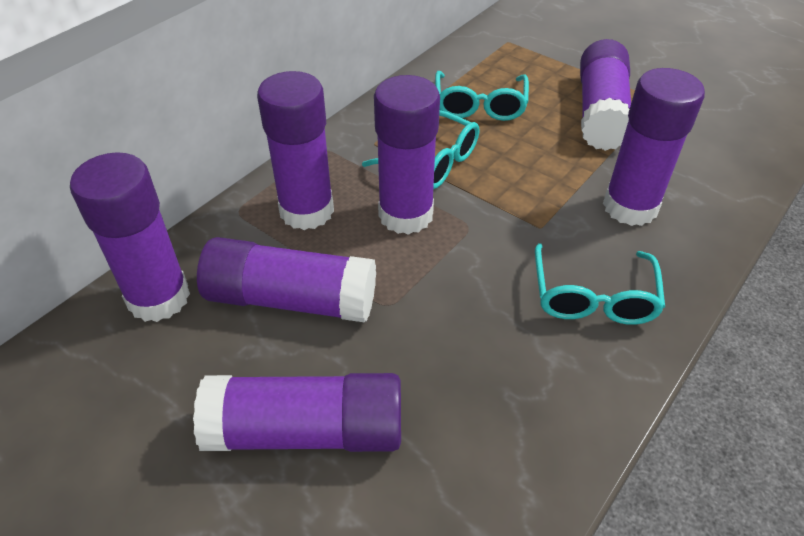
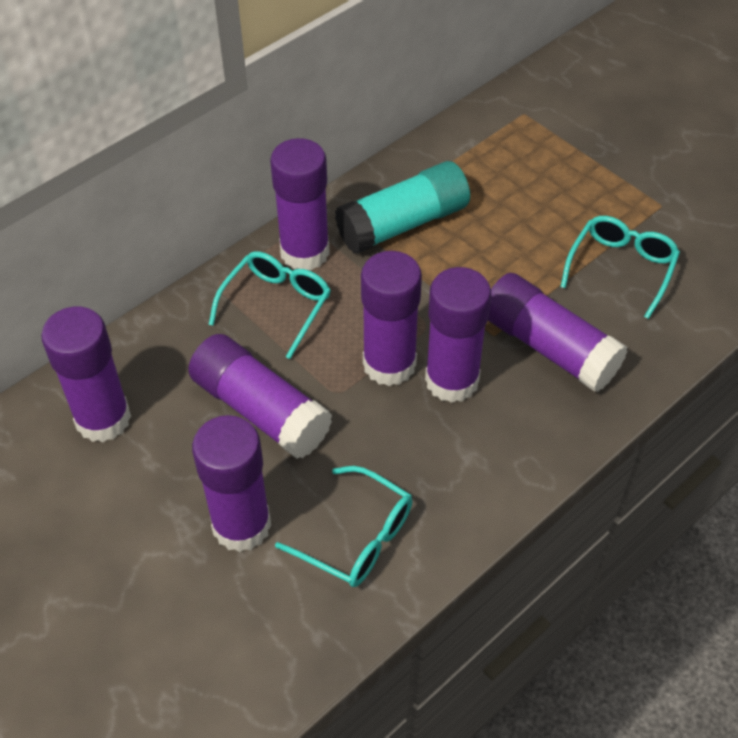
turquoise glue stick: none = 0 -> [335,161,470,254] = 1

